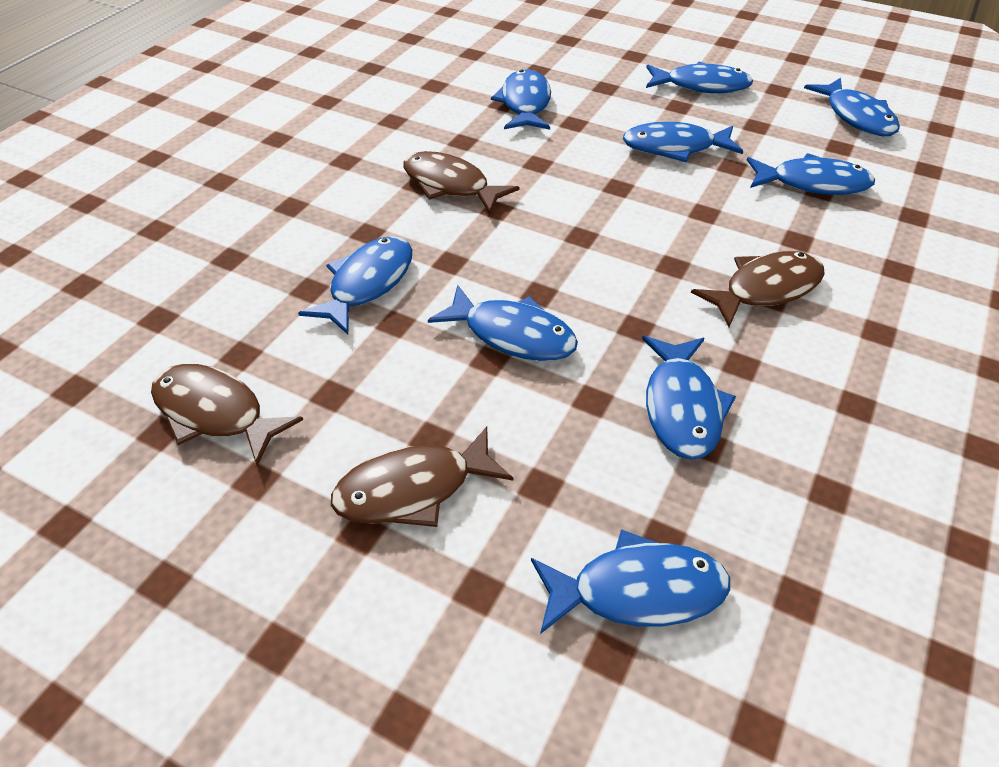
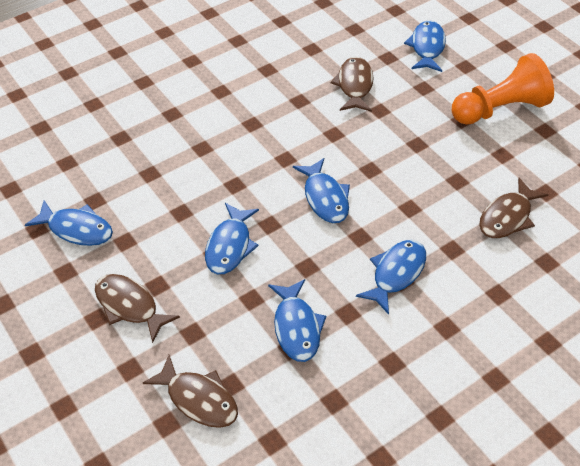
blue fish: [298,236,412,335] [428,285,578,361] [491,69,551,130] [531,529,730,634] [623,121,743,162] [642,336,736,460] [646,62,753,93] [747,153,875,195] [804,78,900,136] = 9 -> [25,201,113,246] [205,203,259,274] [268,279,326,362] [293,158,350,223] [356,240,426,315] [404,21,446,72] = 6
orange pawn: none = 0 -> [452,53,554,125] = 1

